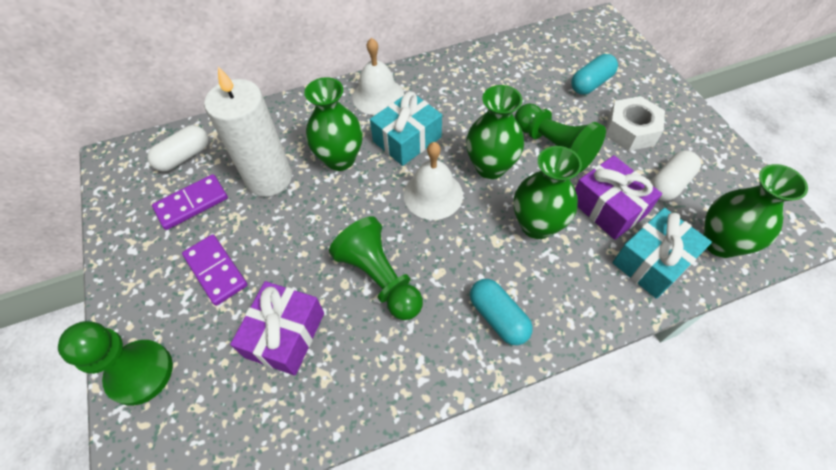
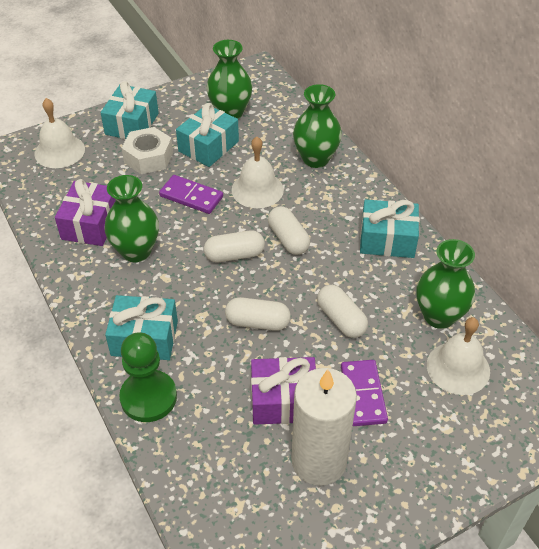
green pawn: [58,321,173,406] [329,216,423,320] [515,104,606,172] = 3 -> [119,333,177,422] = 1
turquoise capsule: [470,279,533,345] [571,54,618,95] = 2 -> none = 0
turquoise gift: [370,91,442,166] [612,208,712,299] = 2 -> [101,81,159,139] [105,295,178,360] [176,103,239,167] [360,199,420,258] = 4
white bell: [353,38,404,115] [404,142,463,220] = 2 -> [34,98,85,168] [231,137,284,208] [427,317,490,395] = 3
white capsule: [147,125,209,172] [651,150,701,201] = 2 -> [204,231,265,262] [225,297,291,331] [268,206,310,255] [317,285,368,338] = 4

